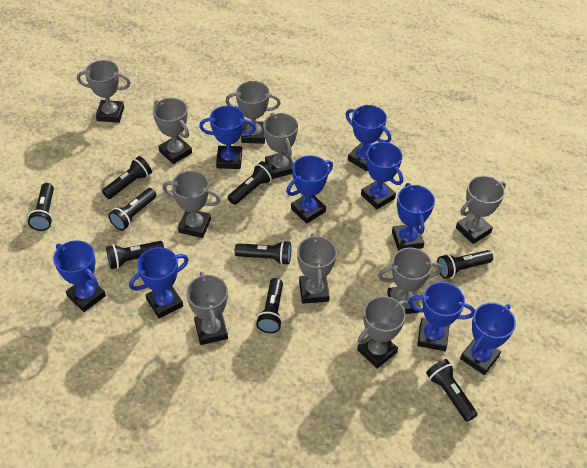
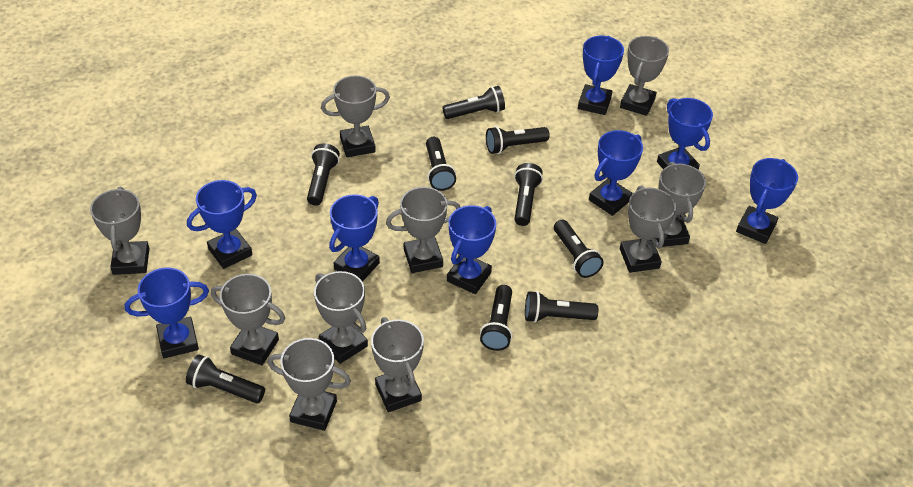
blue trophy: [53,240,106,312] [129,247,189,319] [199,106,256,169] [286,155,333,224] [346,105,391,171] [361,142,403,209] [392,183,435,251] [408,282,475,351] [460,303,516,375] = 9 -> [125,268,209,358] [187,180,257,269] [329,194,380,281] [447,205,496,294] [578,36,624,115] [589,130,643,216] [657,98,713,170] [736,158,798,244] = 8

